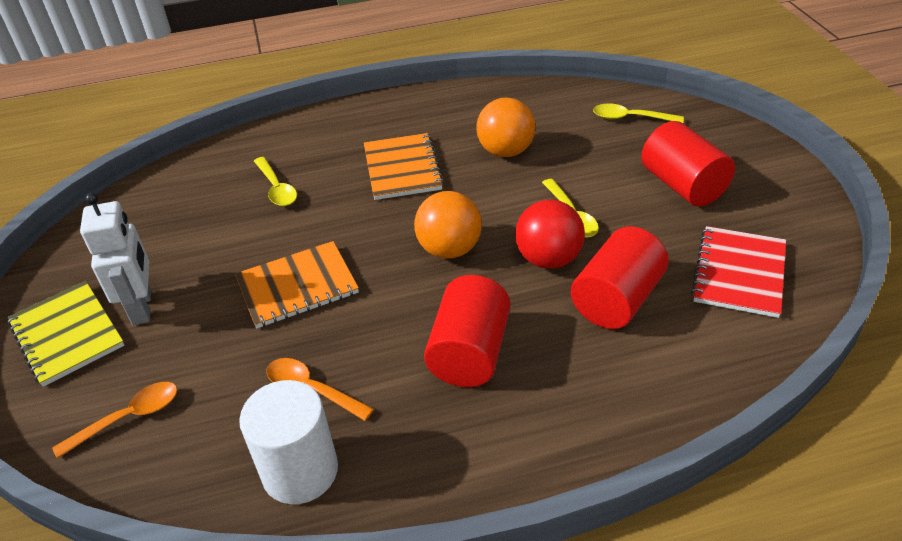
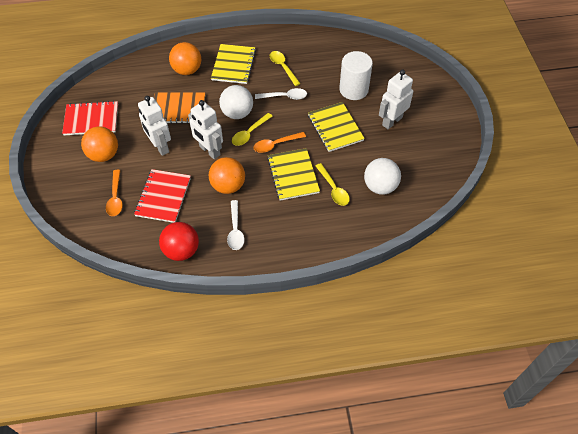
orange ball: [414,191,482,259] [476,97,535,157] = 2 -> [81,126,118,162] [169,42,201,75] [209,157,245,194] = 3
orange notebook: [235,241,359,328] [364,133,444,200] = 2 -> [154,92,205,124] = 1
red cylinder: [424,275,510,387] [571,226,669,329] [641,121,735,207] = 3 -> none = 0
red notebook: [691,226,786,318] = 1 -> [62,101,118,135] [134,169,191,223] = 2
white ball: none = 0 -> [219,85,253,119] [364,158,401,195] = 2
white robot: [80,193,151,325] = 1 -> [138,96,171,156] [188,100,223,159] [379,70,413,129] = 3
white spoon: none = 0 -> [227,200,245,250] [255,88,307,100] = 2
yellow notebook: [8,281,124,387] = 1 -> [211,44,256,84] [267,148,320,201] [308,102,365,152] = 3

